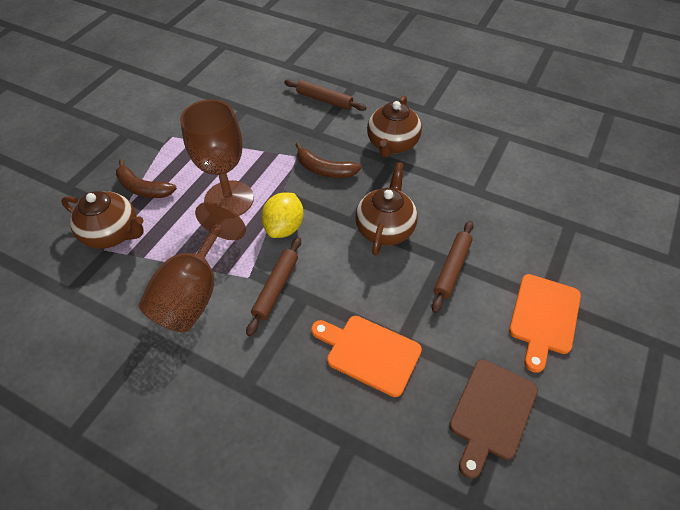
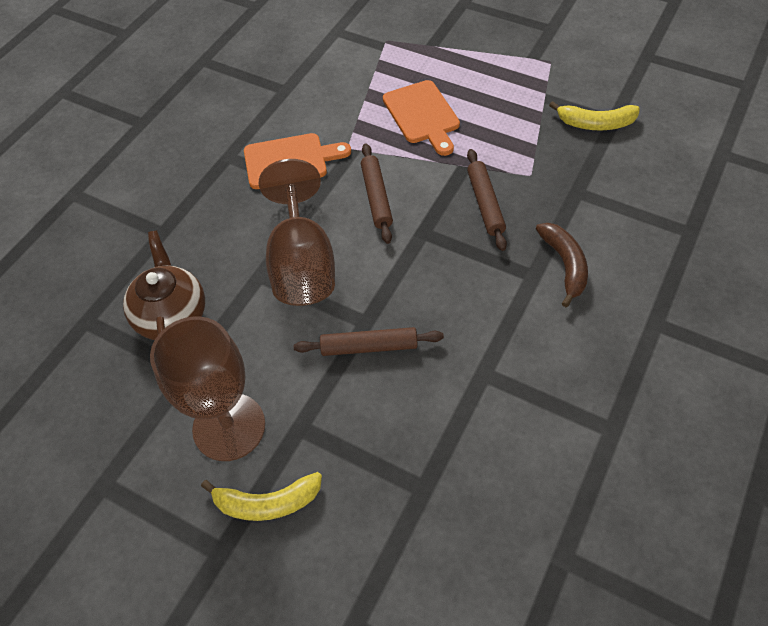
brown banana: [116,159,177,198] [296,142,361,178] = 2 -> [536,223,588,307] = 1
brown cutting board: [449,359,538,479] = 1 -> none = 0
brown teapot: [61,191,143,249] [355,162,418,256] [367,95,422,158] = 3 -> [123,231,205,340] = 1
yellow banana: none = 0 -> [201,472,322,521] [549,101,640,131] = 2
yellow lemon: [261,192,304,238] = 1 -> none = 0

